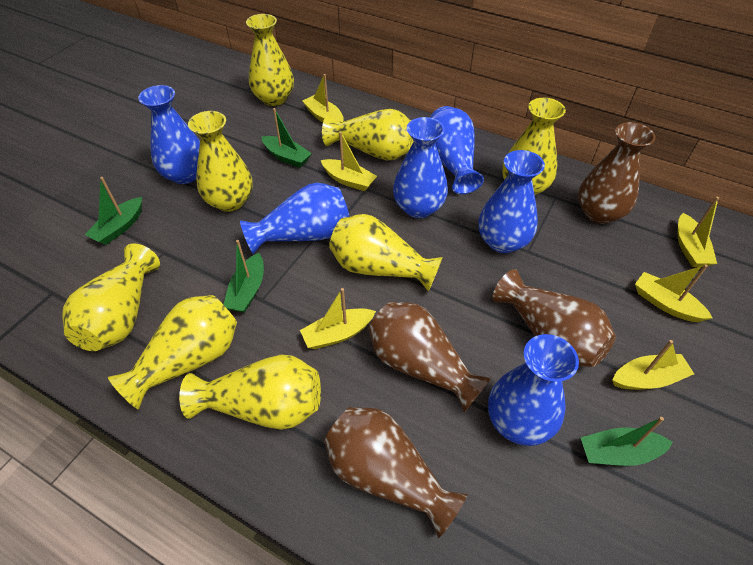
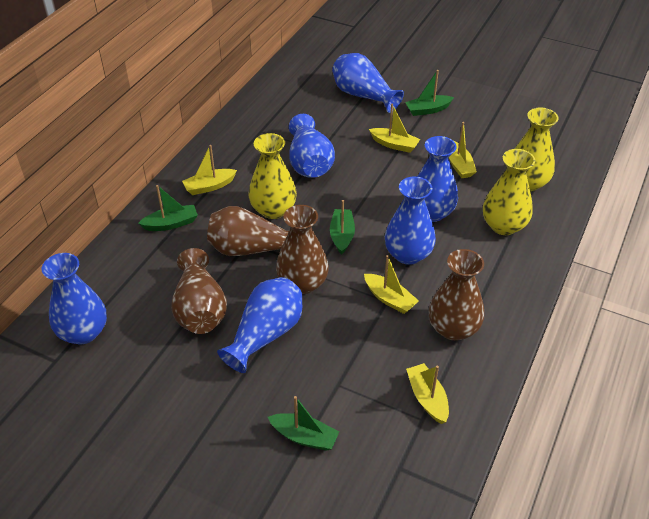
yellow boat: [300,288,376,349] [303,74,344,123] [321,132,377,191] [612,340,694,390] [635,264,712,322] [678,197,719,267] = 6 -> [182,145,237,195] [364,255,419,314] [369,104,420,153] [406,363,449,424] [449,122,477,178] = 5
yellow vase: [62,243,160,351] [108,295,237,409] [179,354,321,430] [188,111,253,212] [246,14,294,106] [322,109,414,161] [329,214,443,292] [502,98,566,195] = 8 -> [249,133,297,219] [483,149,535,235] [515,108,558,192] = 3

